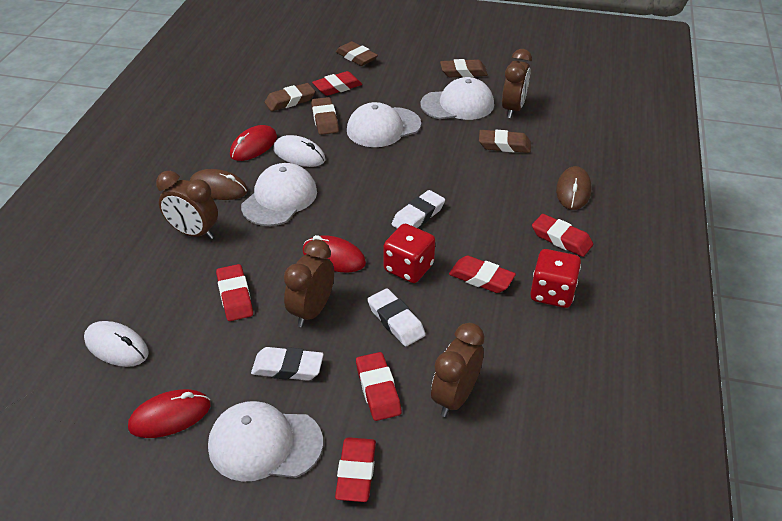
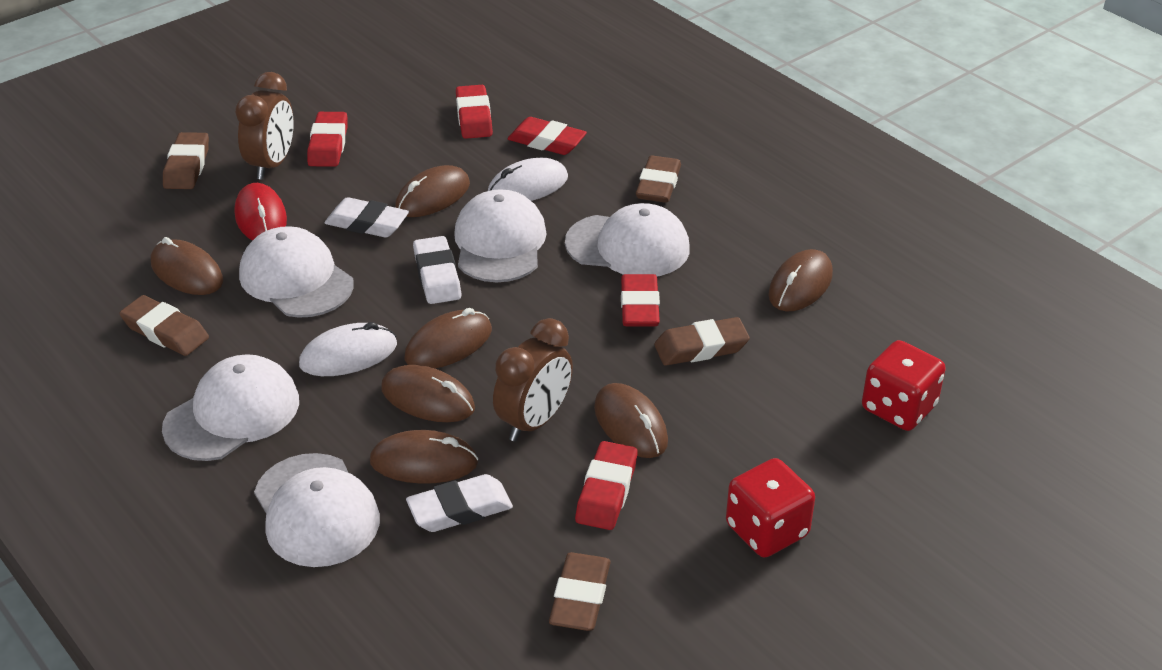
brown clock: [156,171,218,240] [284,239,334,327] [431,323,485,417] [502,49,532,118] = 4 -> [235,72,294,180] [493,318,573,441] = 2
brown mouse: [189,169,248,200] [556,166,591,210] = 2 -> [151,237,223,295] [370,430,478,484] [381,365,475,422] [395,165,470,217] [404,308,492,368] [594,383,668,458] [768,249,833,311] = 7
red eraser: [216,264,253,321] [312,71,362,96] [335,437,376,502] [356,352,401,421] [449,256,516,293] [532,214,593,257] = 6 -> [307,112,347,167] [456,85,493,139] [508,117,587,155] [575,441,638,530] [621,274,660,326] = 5
red mouse: [128,389,211,438] [230,125,277,161] [303,235,366,272] = 3 -> [235,183,287,240] = 1
white cap: [208,401,323,482] [241,163,317,226] [347,102,421,147] [420,77,494,120] = 4 -> [162,354,299,461] [239,226,354,318] [254,453,380,567] [454,189,547,282] [565,203,690,276] = 5

